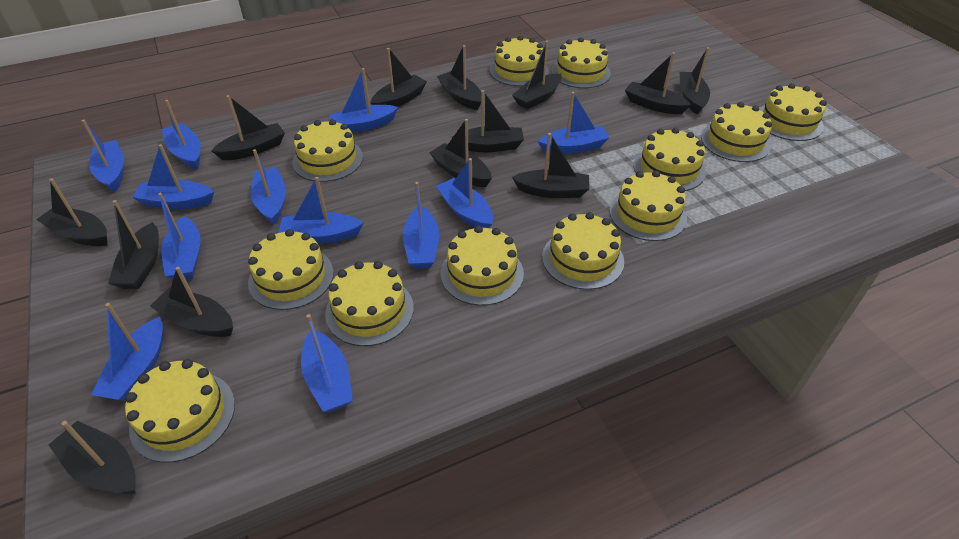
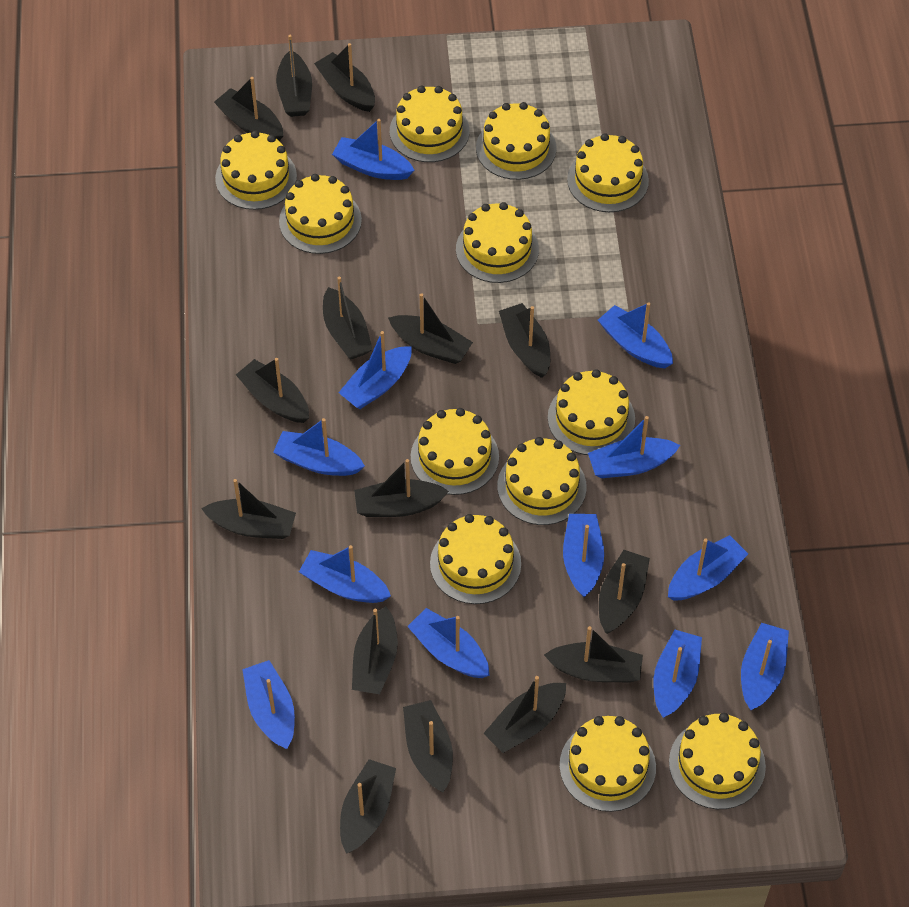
black boat: [36,178,107,246] [49,421,136,494] [108,200,159,289] [150,267,233,337] [211,95,285,160] [371,48,427,107] [429,119,492,187] [437,45,481,110] [452,90,524,152] [512,40,562,109] [512,133,589,198] [625,52,692,114] [680,47,710,115] = 13 -> [201,479,296,539] [214,77,283,141] [236,358,309,423] [276,35,312,117] [314,43,375,112] [323,277,373,359] [340,759,396,854] [352,606,398,694] [354,459,449,517] [388,293,473,364] [403,700,453,792] [483,676,566,753] [499,303,550,378] [544,626,643,682] [599,550,650,634] = 15

